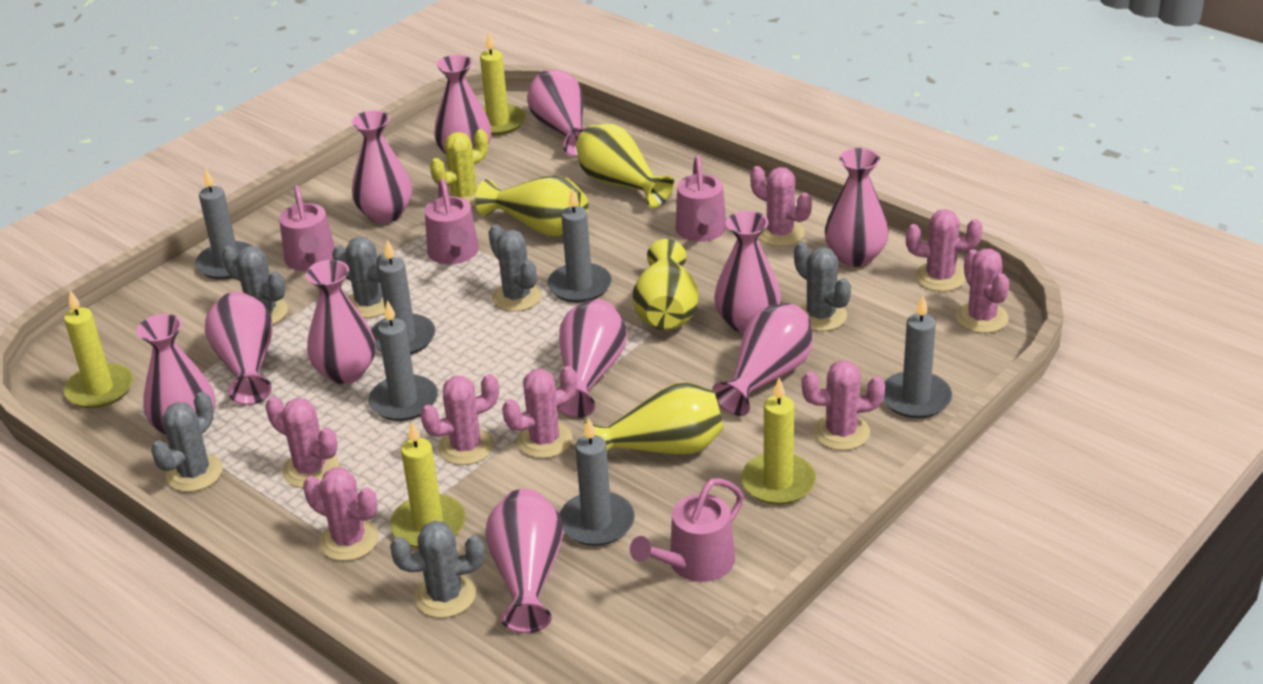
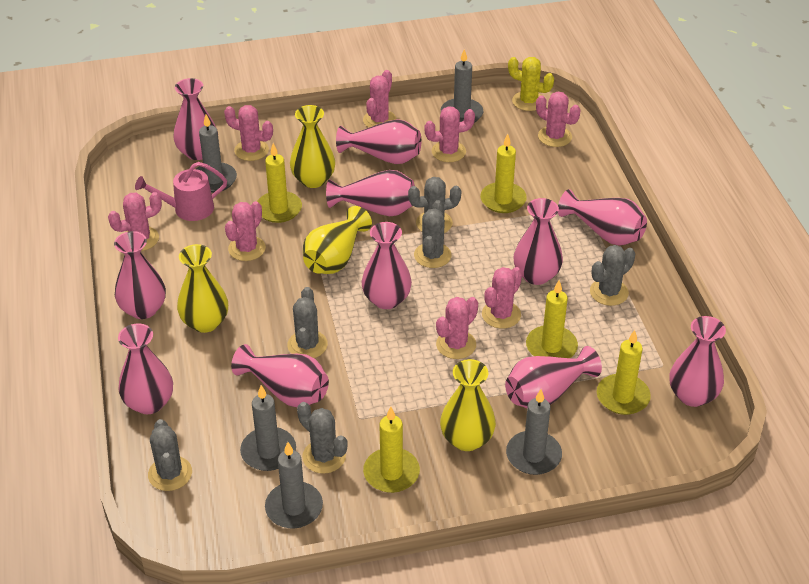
grey candle: [195,168,252,280] [369,300,438,421] [371,239,435,354] [548,188,612,303] [560,417,635,546] [883,295,952,418] = 6 -> [196,114,237,193] [240,385,296,471] [265,442,323,528] [441,49,483,123] [506,389,562,475] = 5
pink watering can: [279,185,335,271] [425,178,479,264] [630,478,744,582] [676,156,727,242] = 4 -> [135,162,227,221] = 1
yellow candle: [64,290,133,408] [390,421,466,548] [480,32,526,135] [741,378,816,505] = 4 -> [257,143,302,223] [363,407,420,493] [480,134,527,213] [526,280,578,358] [597,330,651,415] = 5

